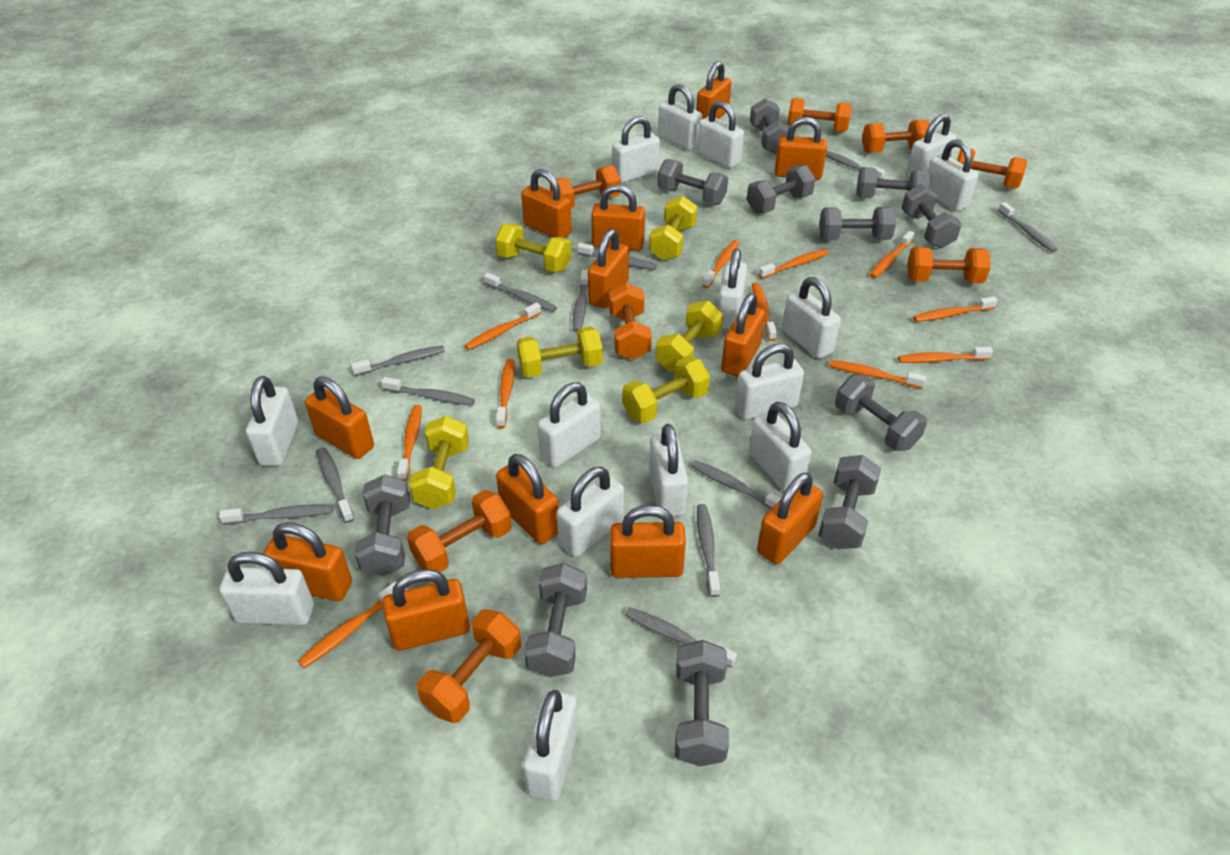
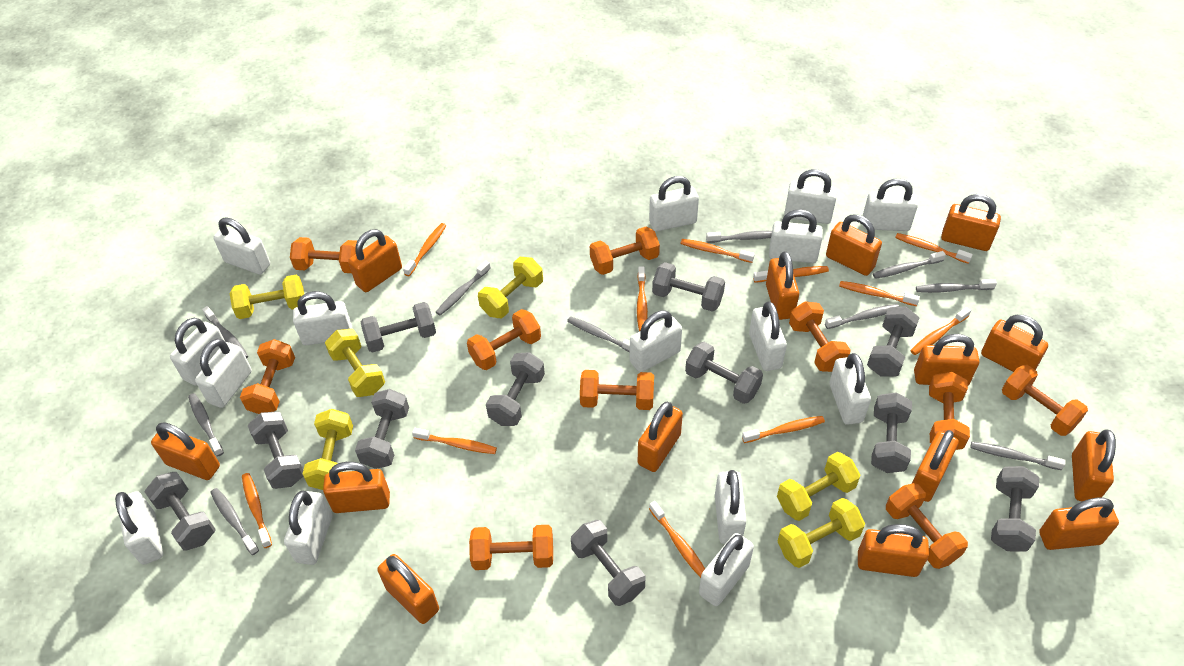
grey toothbrush: [219,504,333,525] [317,447,354,523] [351,345,445,376] [381,377,475,406] [484,273,557,312] [573,270,588,332] [577,243,657,270] [625,607,737,668] [691,460,781,509] [697,504,720,597] [826,151,885,179] [998,202,1058,252] = 12 -> [188,393,224,457] [202,306,248,358] [210,488,259,555] [436,260,491,315] [567,316,630,352] [706,231,772,243] [825,304,899,329] [873,251,946,279] [916,279,997,293] [970,442,1066,470] = 10
orange dumbbell: [407,490,512,573] [417,609,521,723] [550,166,621,208] [609,283,652,360] [787,98,852,132] [862,120,930,153] [907,246,991,283] [957,149,1027,188] = 8 -> [240,339,295,414] [290,237,357,273] [467,309,541,370] [469,525,553,570] [580,370,654,410] [590,226,660,275] [789,301,851,372] [886,483,968,569] [929,372,970,450] [1002,365,1088,436] = 10
orange padlock: [263,522,352,601] [305,376,374,459] [382,569,470,651] [496,454,559,544] [521,169,572,238] [588,229,629,308] [591,184,645,251] [610,505,686,578] [696,61,732,119] [721,293,765,377] [757,473,823,564] [775,117,827,180] = 12 -> [151,422,220,480] [323,462,390,513] [348,229,402,292] [377,554,439,624] [638,402,683,472] [766,251,799,320] [826,214,882,276] [858,524,929,577] [912,430,959,502] [914,334,979,385] [941,194,1001,251] [981,315,1048,372] [1039,498,1119,550] [1072,430,1116,501] = 14

